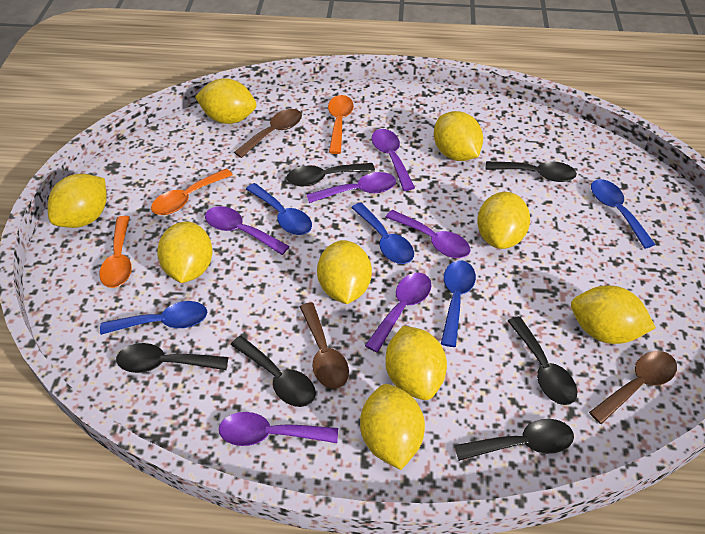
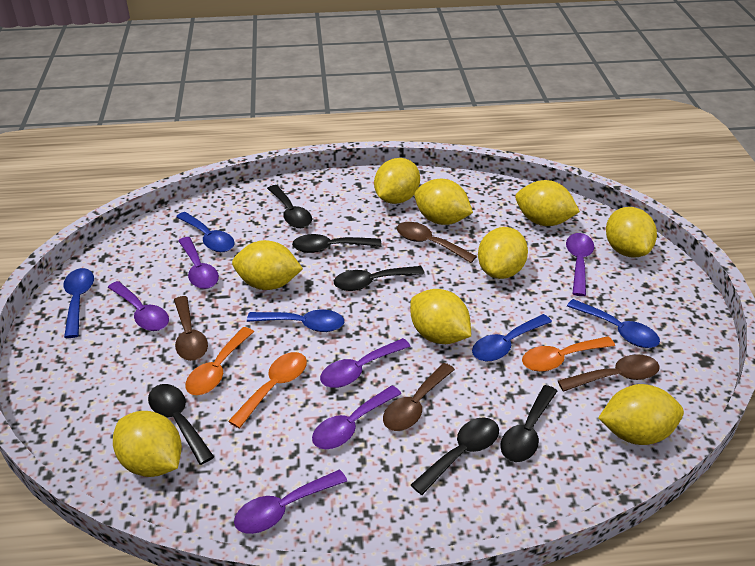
brown spoon: [234,109,302,158] [300,302,349,389] [589,351,677,424] = 3 -> [174,296,208,361] [383,363,455,431] [397,222,477,263] [558,354,660,392] = 4

